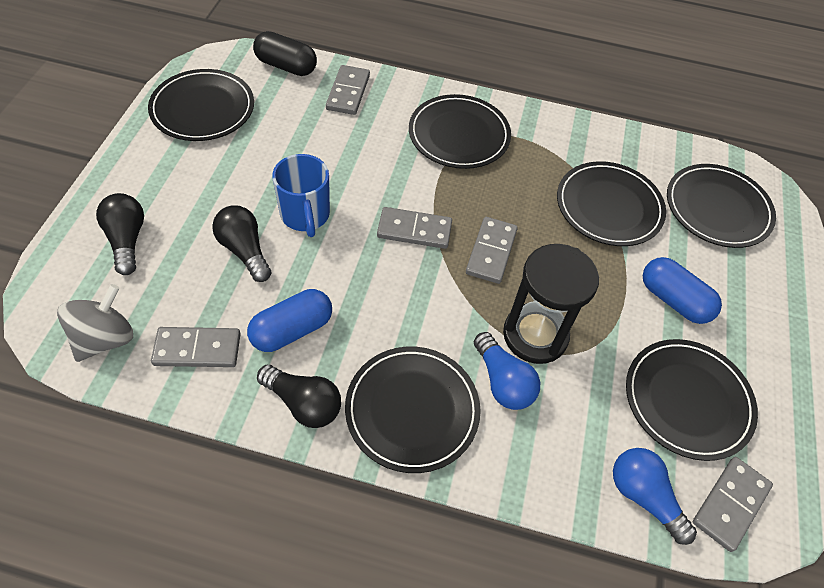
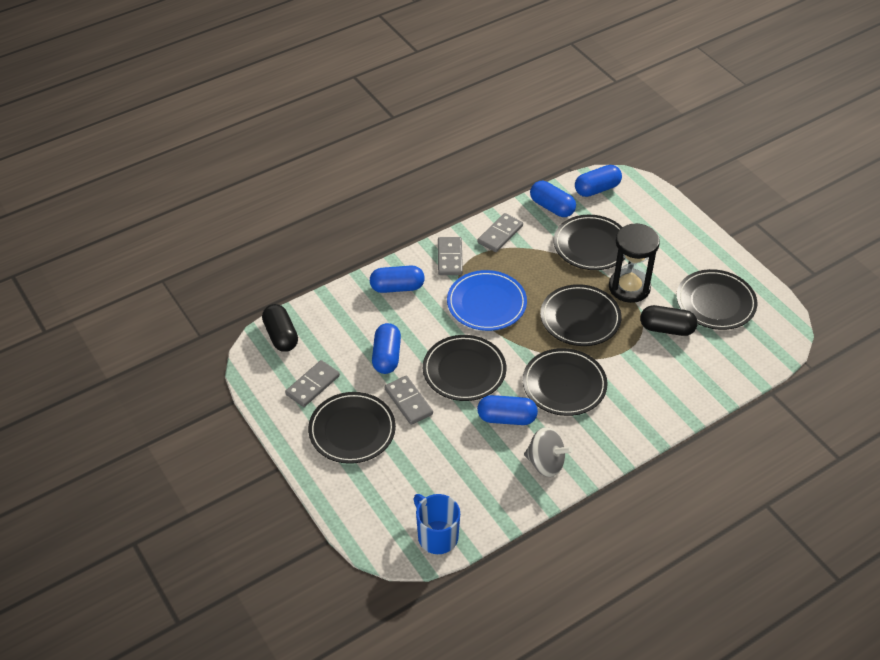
black capsule: [253,31,317,76] = 1 -> [262,304,298,352] [640,305,698,336] = 2
black light bulb: [96,193,144,275] [212,205,272,282] [257,365,341,428] = 3 -> none = 0
blue capsule: [247,289,332,352] [643,257,722,324] = 2 -> [370,266,425,293] [372,323,401,374] [477,395,538,425] [530,181,576,217] [575,165,622,197] = 5
blue light bulb: [474,332,540,410] [613,448,697,545] = 2 -> none = 0
blue plate: none = 0 -> [447,270,527,331] = 1
grey domino: [151,327,241,367] [326,65,370,115] [377,207,452,249] [466,217,518,284] [693,457,773,552] = 5 -> [285,360,340,407] [384,376,433,425] [438,237,463,275] [478,213,523,252] = 4

